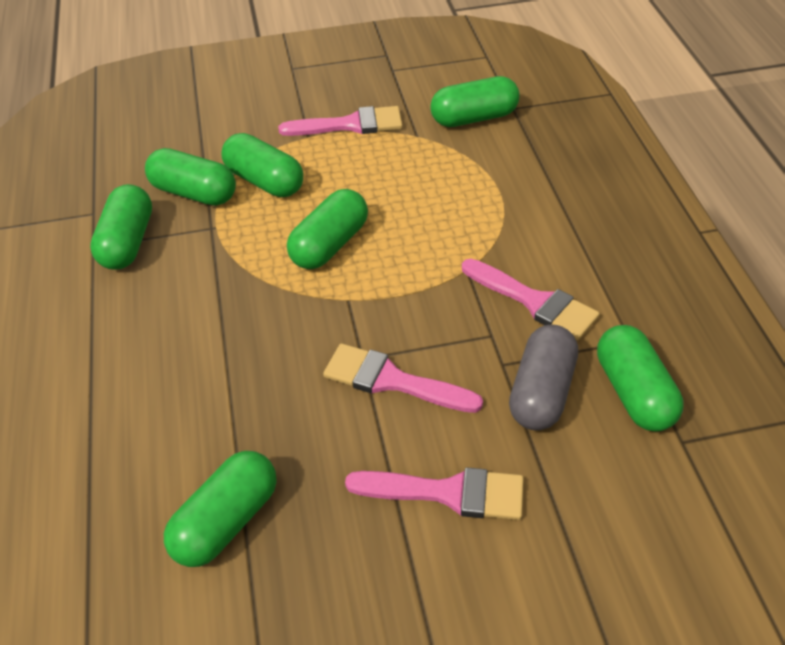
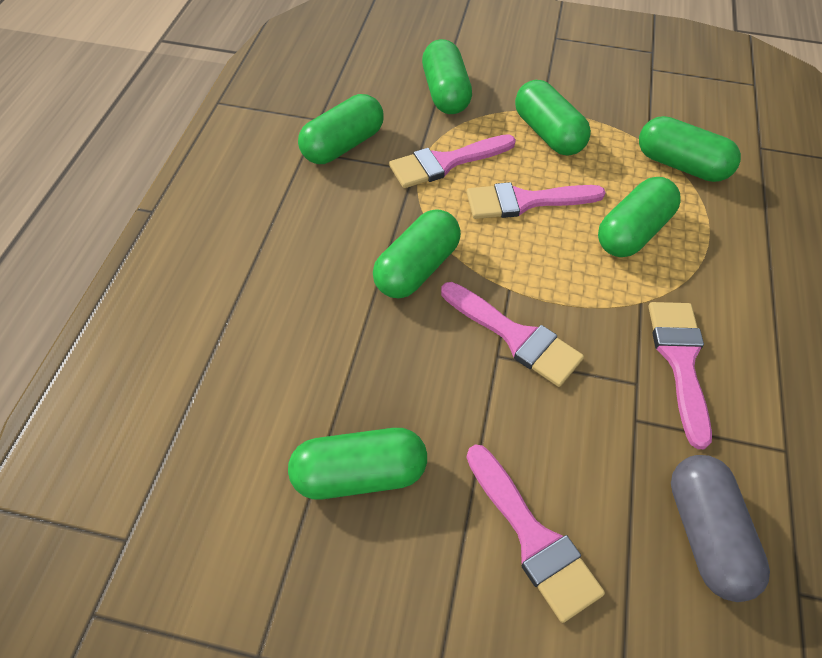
pink brush: [278,106,403,136] [323,343,483,413] [345,467,524,520] [462,259,600,340] = 4 -> [389,134,516,188] [441,282,584,387] [466,182,606,219] [466,444,605,623] [648,302,712,449] = 5

